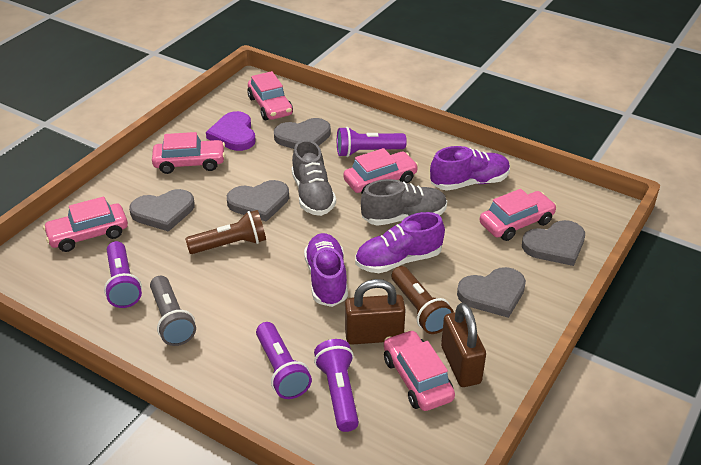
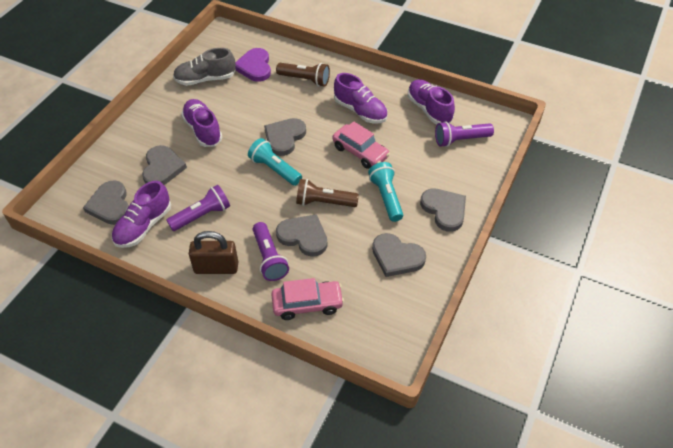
brown padlock: [345,279,406,345] [441,303,486,387] = 2 -> [189,231,238,274] = 1
grey flashlight: [150,276,196,346] = 1 -> none = 0
grey heart: [129,189,195,232] [227,180,289,222] [274,118,331,149] [457,267,526,318] [522,220,585,266] = 5 -> [83,180,129,225] [142,145,187,185] [264,118,306,156] [276,214,327,257] [372,233,426,277] [420,188,466,232] = 6
grey shoe: [292,140,336,216] [361,179,447,226] = 2 -> [173,48,236,86] = 1
pink car: [43,197,128,252] [152,132,225,174] [247,71,293,120] [343,148,419,194] [384,330,455,411] [480,189,557,241] = 6 -> [271,278,344,320] [332,121,390,169] = 2
purple flashlight: [104,241,142,308] [256,322,312,399] [314,339,359,432] [337,127,407,157] = 4 -> [166,185,230,231] [253,222,289,281] [435,121,494,147] = 3
purple shoe: [304,233,348,307] [355,212,445,273] [430,146,510,191] = 3 -> [112,181,171,248] [181,99,222,147] [334,73,388,123] [408,79,455,124] = 4
turquoise flashlight: none = 0 -> [248,138,302,186] [368,162,403,222] = 2

